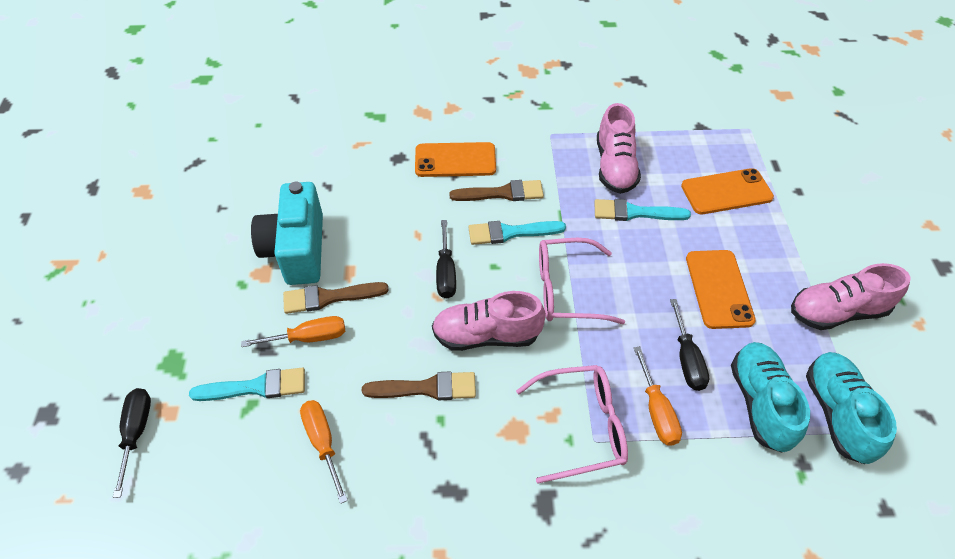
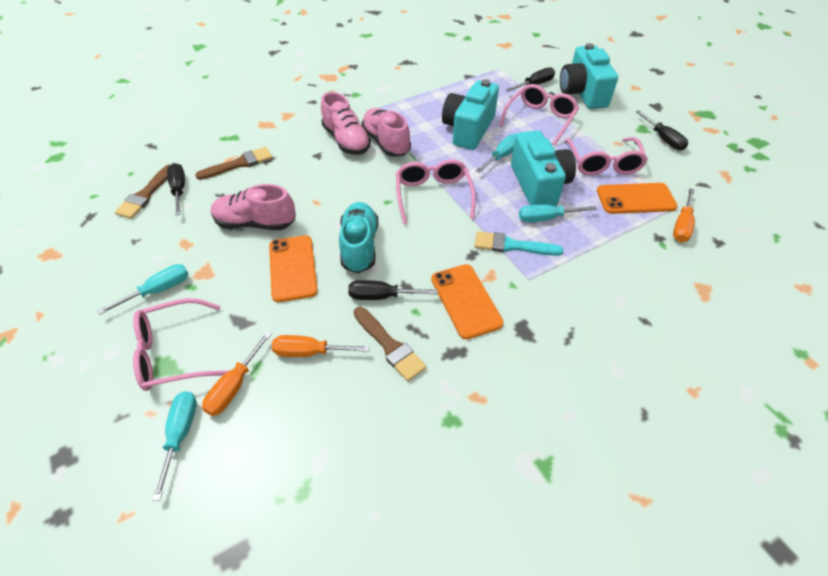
black screwdriver: [113,388,151,498] [436,220,456,298] [670,299,709,391] = 3 -> [167,163,185,215] [348,280,438,300] [506,67,555,92] [636,110,688,151] = 4
pink glasses: [516,365,628,483] [539,238,625,324] = 2 -> [133,298,228,391] [396,159,476,224] [499,84,579,146] [564,137,648,175] = 4
turquoise brush: [189,368,305,401] [468,221,566,245] [594,199,691,221] = 3 -> [474,231,563,256] = 1
turquoise camera: [251,182,323,285] = 1 -> [442,79,499,150] [511,130,576,207] [560,43,618,109] = 3
turquoise screwdriver: none = 0 -> [98,264,189,315] [152,391,197,501] [476,134,517,173] [519,204,597,222] = 4
turquoise shoe: [731,342,810,453] [806,352,897,464] = 2 -> [339,202,378,273] = 1

